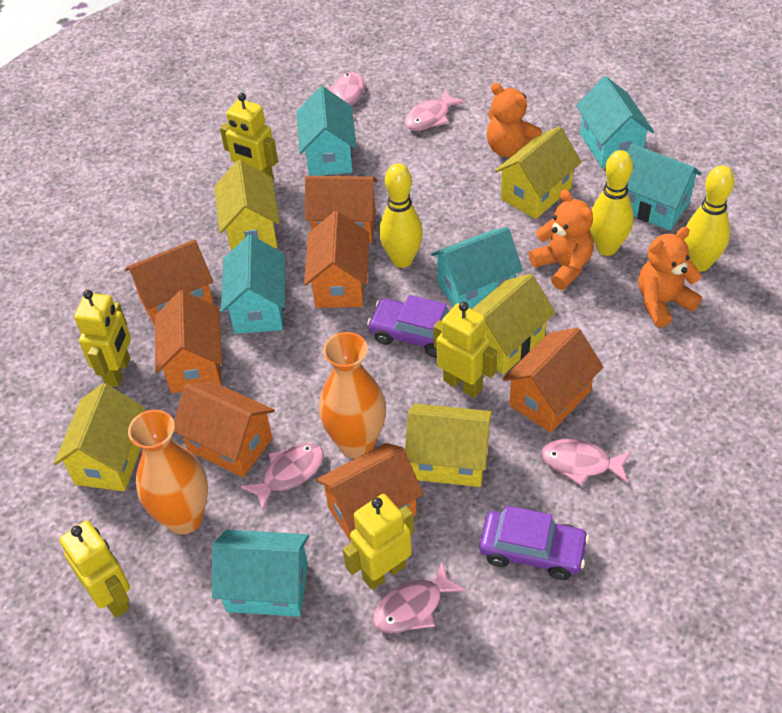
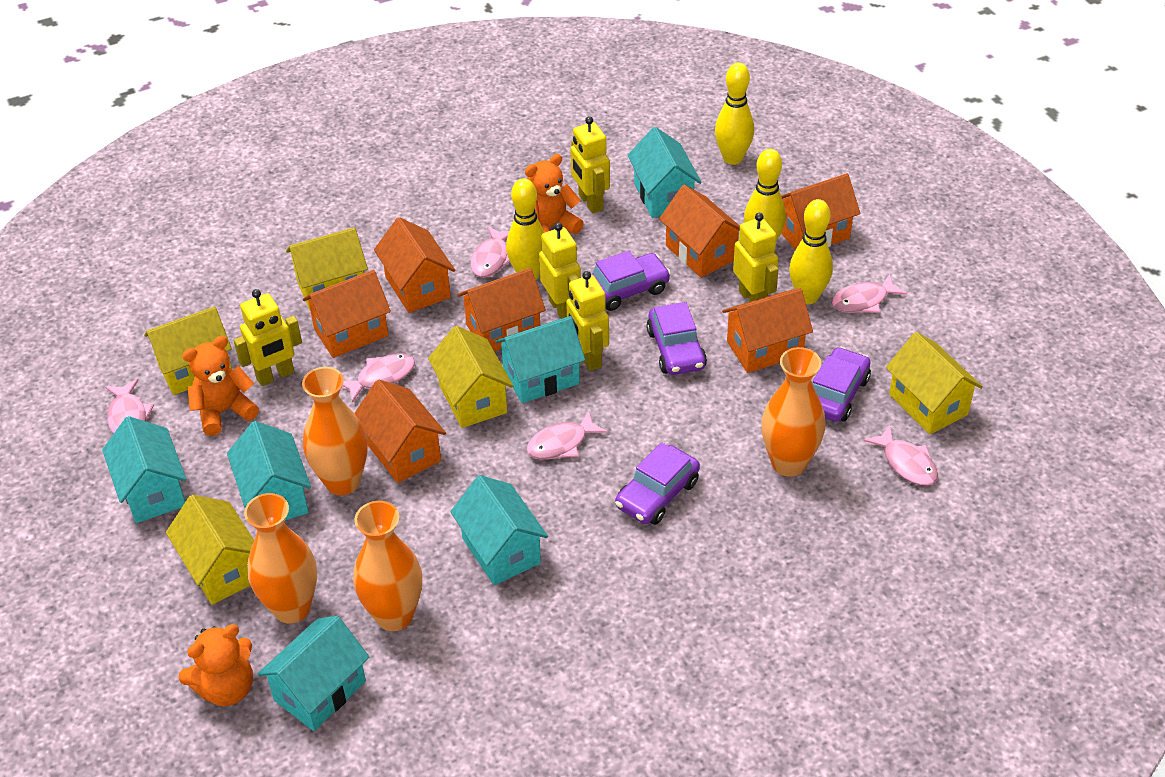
orange vase: [128,410,208,535] [319,332,386,459] = 2 -> [244,493,317,624] [302,367,368,495] [353,501,422,631] [761,347,826,477] = 4
pink fish: [240,443,324,510] [328,72,364,118] [373,562,466,633] [405,89,465,130] [541,439,631,485] = 5 -> [105,379,154,434] [342,353,415,403] [470,226,510,277] [526,410,607,460] [832,274,907,313] [864,425,938,486] = 6
purple car: [367,295,449,358] [479,505,589,580] = 2 -> [591,251,671,311] [615,442,700,525] [646,302,707,375] [813,347,871,422] = 4
yellow bowling pin: [379,163,423,268] [590,150,633,256] [684,165,735,272] = 3 -> [506,178,545,280] [715,62,754,165] [744,149,786,241] [789,199,833,304] = 4

